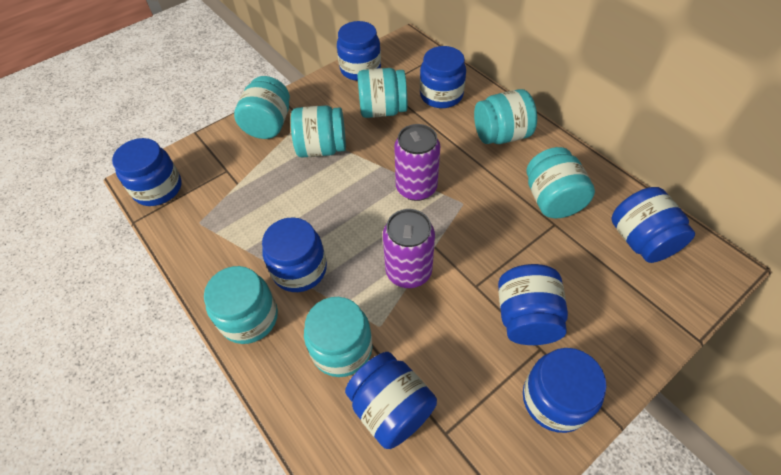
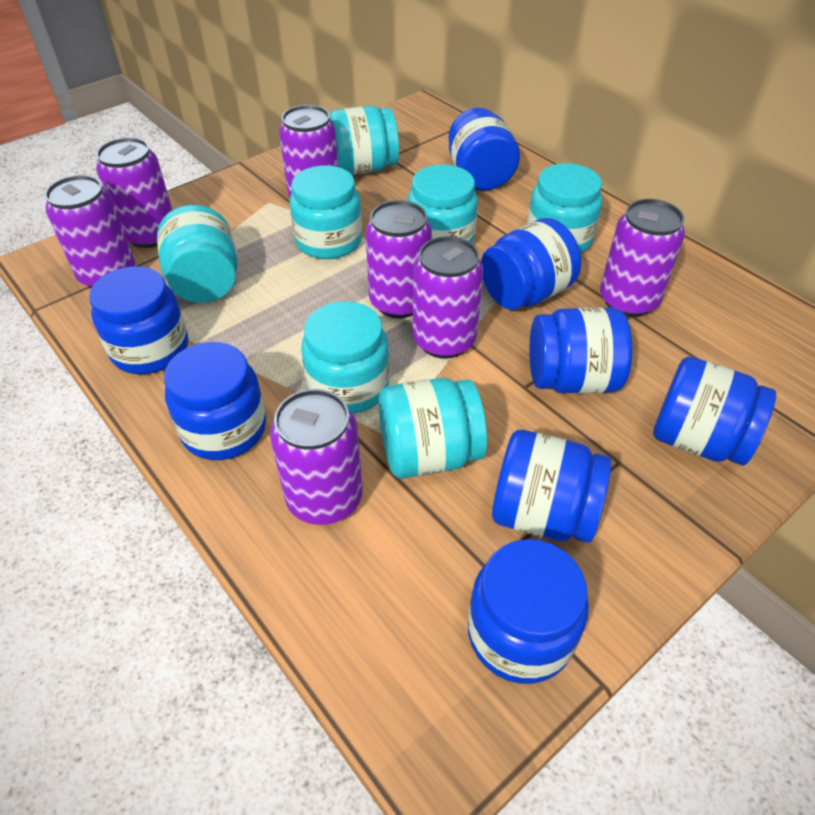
purple can: [383,209,435,288] [394,124,440,201] = 2 -> [45,175,135,288] [96,137,172,248] [270,389,363,525] [279,105,338,198] [365,200,432,318] [413,236,483,359] [600,199,685,317] = 7

